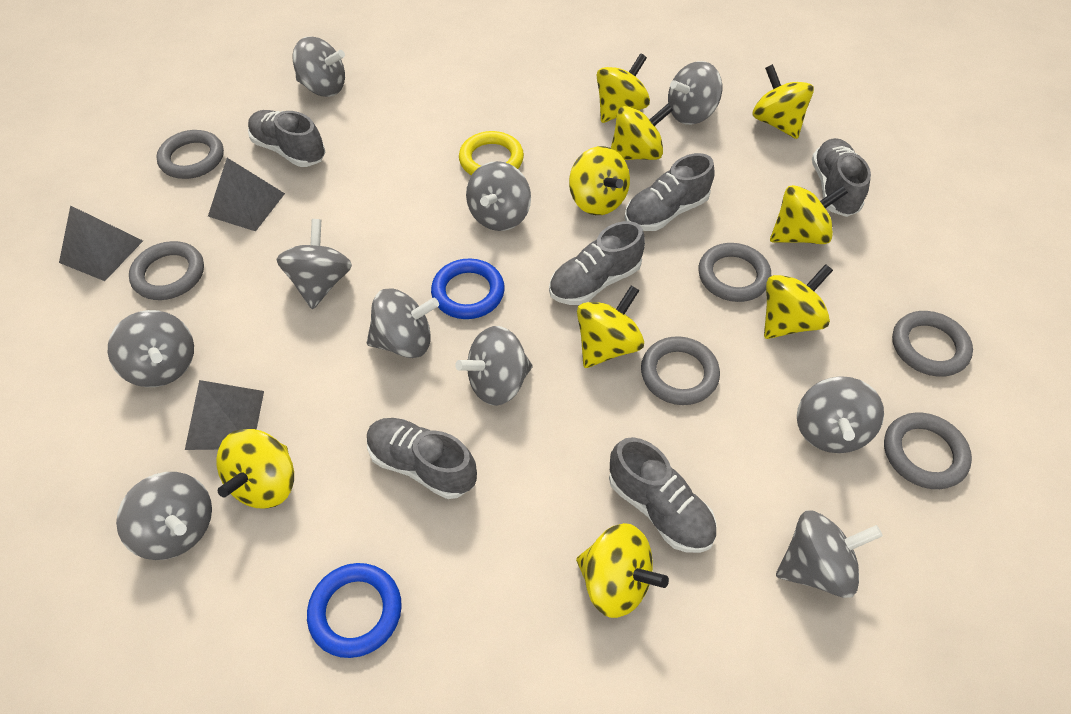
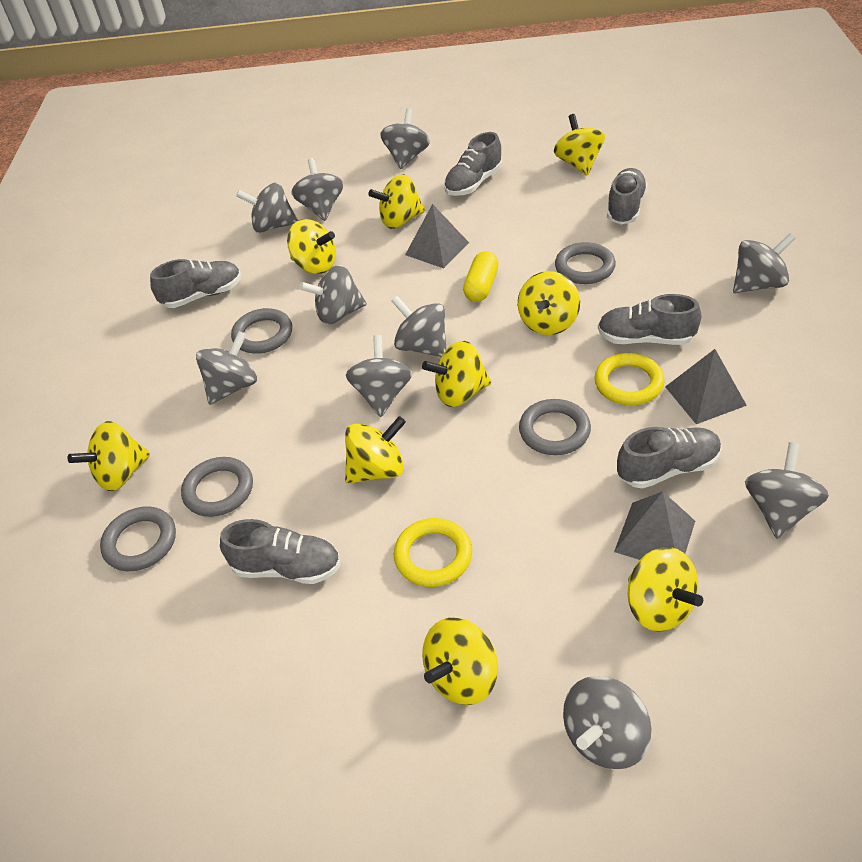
blue ring: [307,563,402,658] [431,259,505,319] = 2 -> none = 0
grey ring: [129,241,204,300] [156,130,224,179] [641,336,720,405] [698,243,771,302] [884,412,972,489] [892,311,973,377] = 6 -> [100,506,176,571] [181,457,253,517] [231,308,292,354] [519,399,591,455] [555,242,616,284] = 5
yellow capsule: none = 0 -> [463,251,499,302] = 1
yellow ring: [459,131,524,175] = 1 -> [394,518,472,587] [594,353,665,405] = 2

